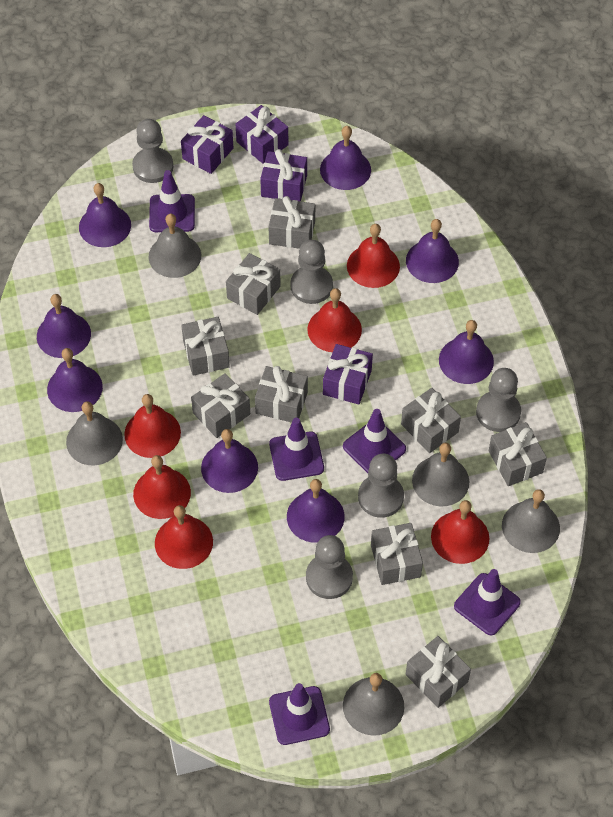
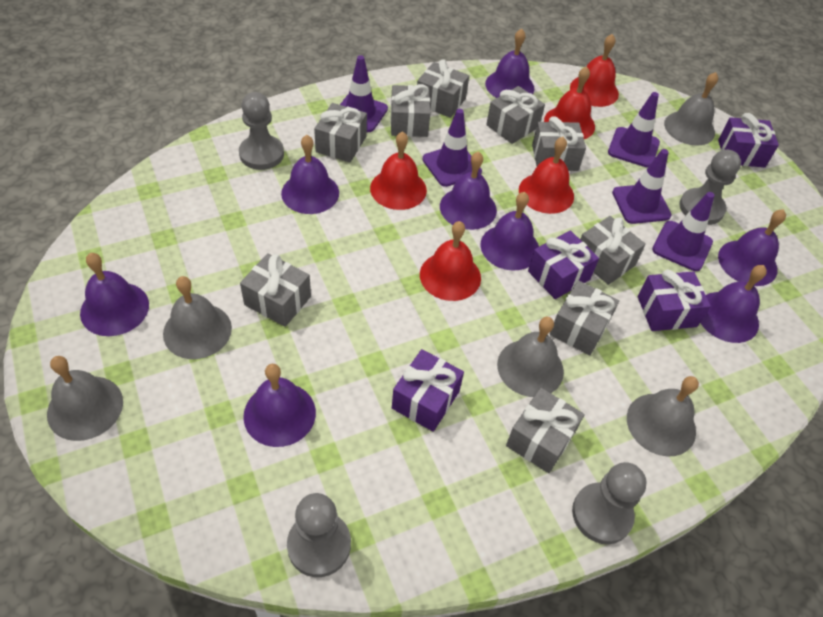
grey pawn: [132,119,173,183] [290,240,333,304] [306,535,353,599] [358,453,404,518] [476,368,521,432] = 5 -> [239,92,284,170] [287,493,351,577] [572,462,646,544] [679,150,741,225] = 4
red bell: [124,394,181,458] [133,455,191,519] [155,505,213,569] [307,288,362,352] [347,224,400,288] [431,500,489,564] = 6 -> [370,131,427,210] [420,221,481,301] [519,137,574,214] [544,66,595,139] [570,34,619,107] = 5

